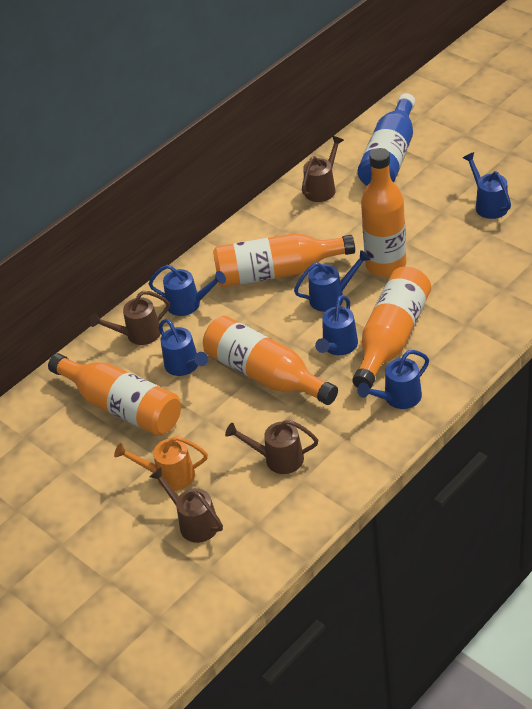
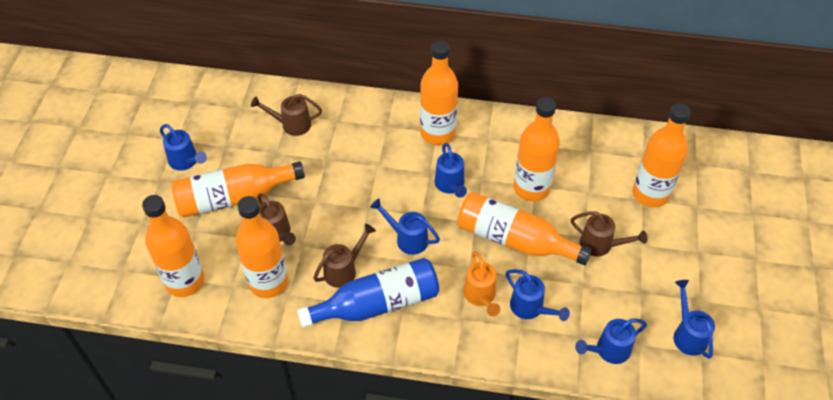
orange bottle: [48,353,181,436] [203,316,338,405] [213,233,355,287] [352,267,431,389] [361,148,406,277] = 5 -> [142,195,204,297] [171,161,305,218] [235,196,288,298] [420,40,458,145] [457,192,592,266] [514,97,560,201] [633,103,691,207] = 7

